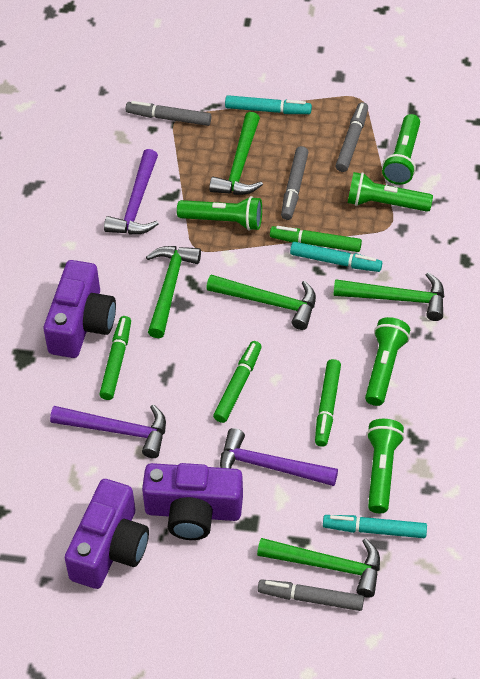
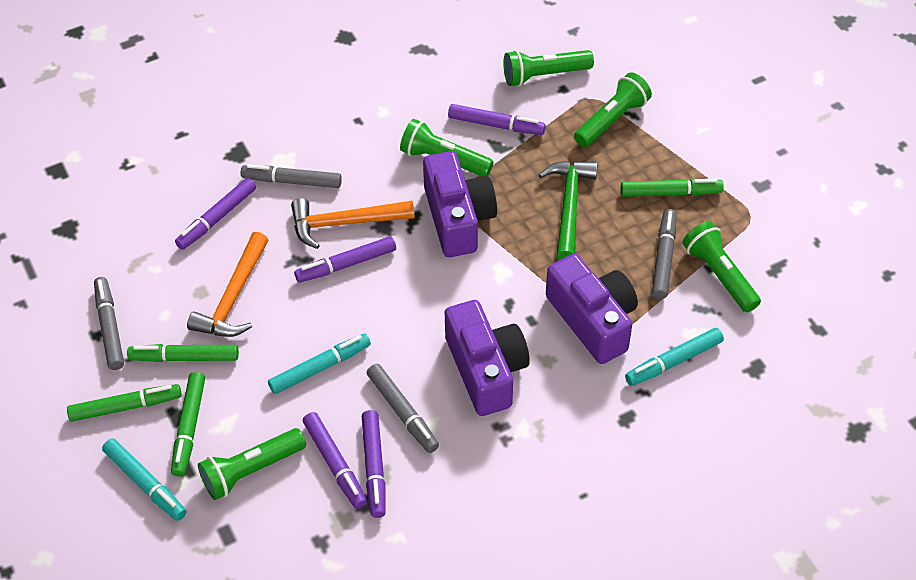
green hammer: [146,246,201,338] [206,275,316,330] [209,112,263,195] [257,538,380,598] [334,272,445,321] = 5 -> [539,161,598,260] = 1
orange hammer: none = 0 -> [187,232,268,337] [291,198,415,249] = 2
purple hammer: [50,404,166,458] [104,149,159,234] [220,428,338,486] = 3 -> none = 0
purple marker: none = 0 -> [175,178,256,250] [294,236,396,283] [303,412,367,509] [362,410,386,518] [448,104,546,135] = 5

